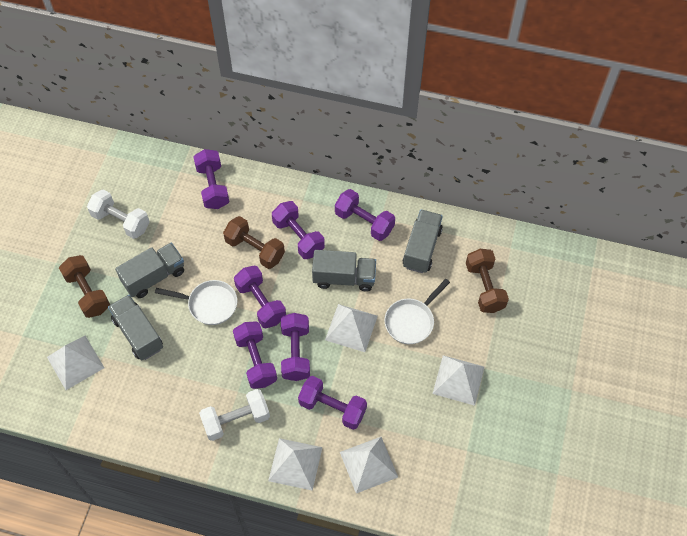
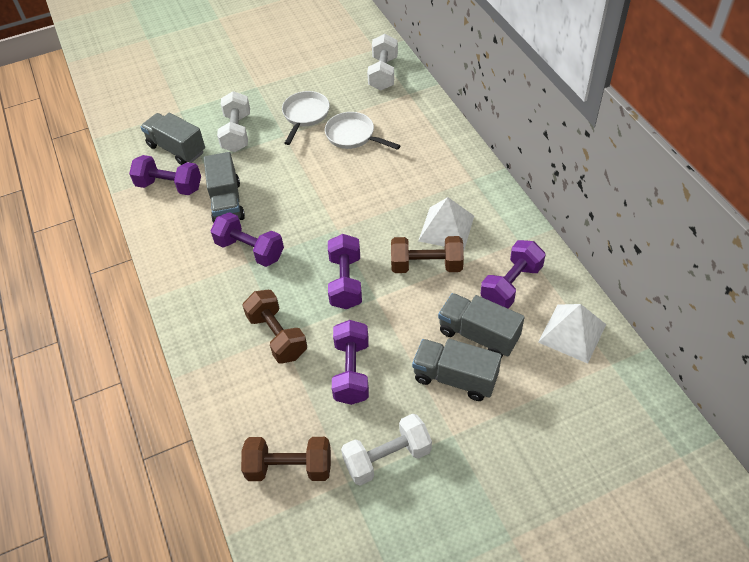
purple dumbbell: [194,149,229,209] [233,321,277,389] [234,266,286,328] [272,201,325,259] [281,313,310,381] [298,376,367,430] [335,189,395,241] = 7 -> [129,155,201,195] [210,212,284,267] [328,234,362,309] [332,320,369,405] [480,240,546,309] = 5
white dumbbell: [87,190,150,239] [199,389,270,441] = 2 -> [217,91,250,152] [341,414,432,486] [367,34,398,90] = 3
white pyramid: [47,336,104,390] [268,438,323,491] [325,304,378,352] [340,437,398,493] [432,355,484,406] = 5 -> [418,197,474,250] [538,304,606,364] = 2

